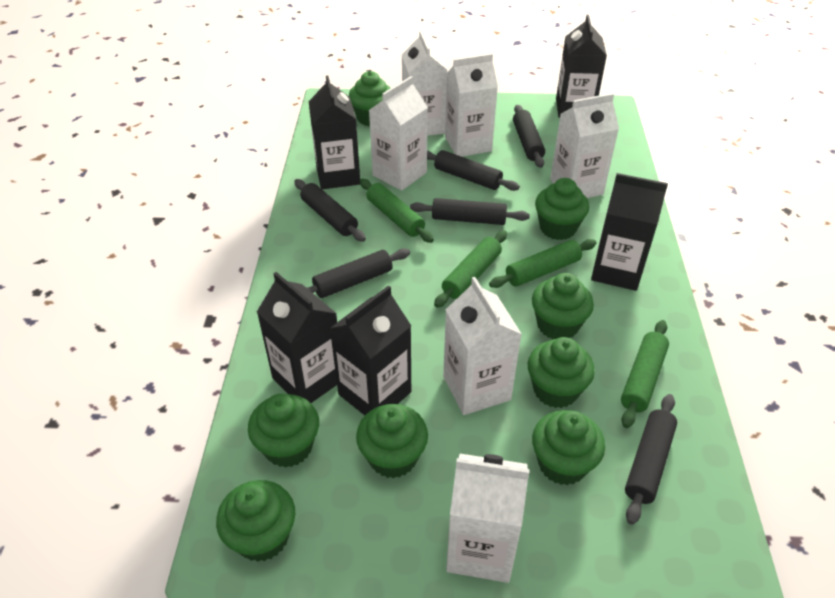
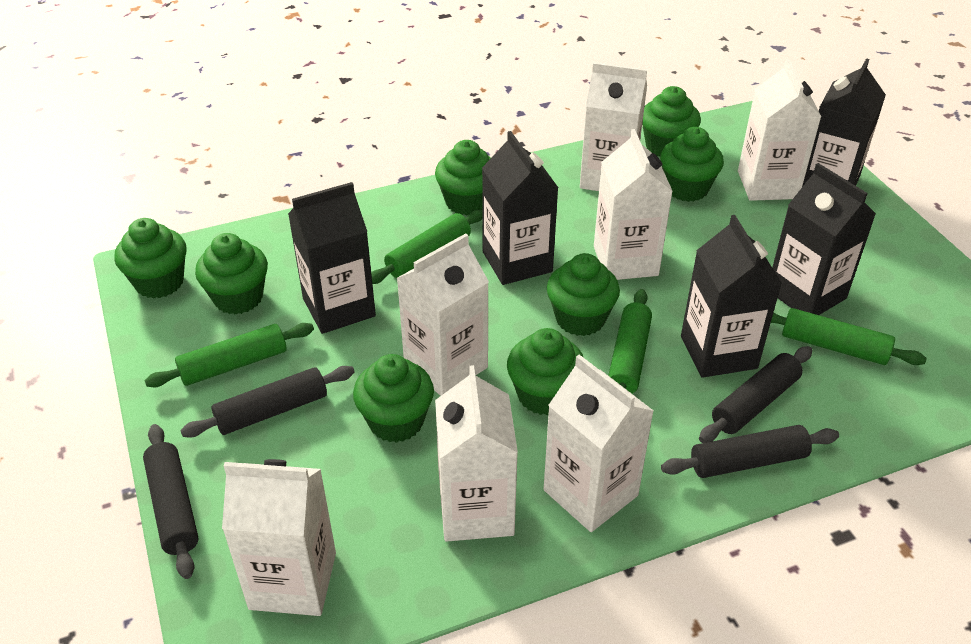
black rolling pin: [294,179,366,242] [307,249,410,298] [410,198,530,225] [427,150,520,191] [513,105,545,168] [625,394,677,525] = 6 -> [143,424,198,579] [180,366,355,438] [661,425,839,478] [699,346,813,443] = 4
white carton: [369,76,428,191] [402,30,447,136] [443,277,522,415] [445,53,498,157] [446,454,530,583] [550,93,619,198] = 6 -> [222,459,336,616] [397,233,489,396] [435,365,518,542] [544,354,654,532] [580,62,647,191] [594,129,673,280] [738,59,821,201] = 7

